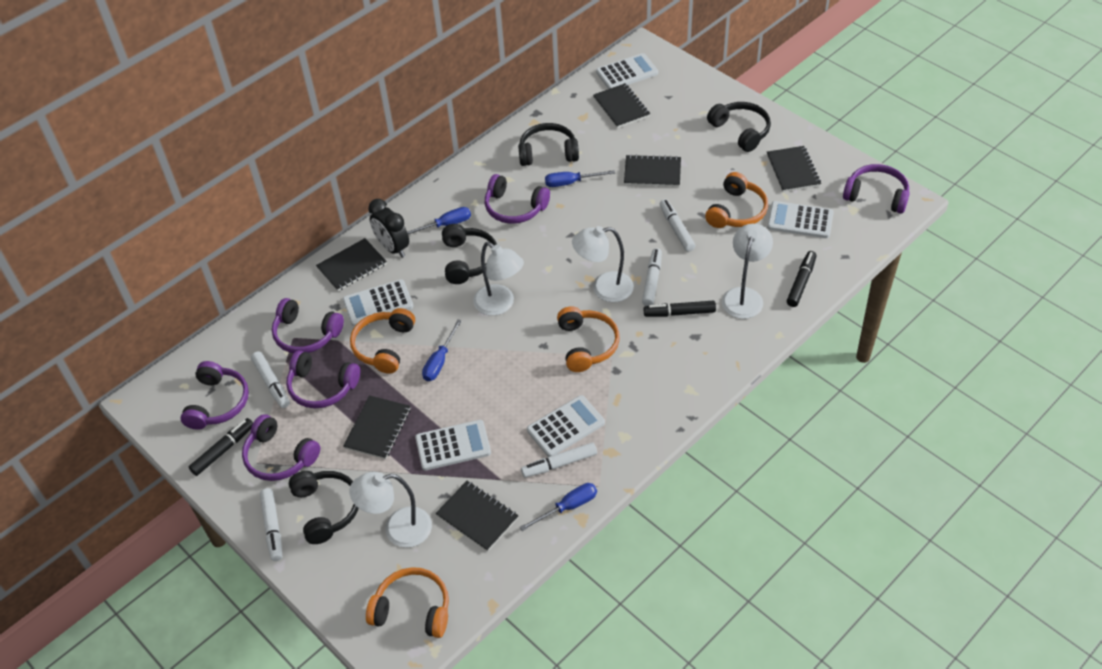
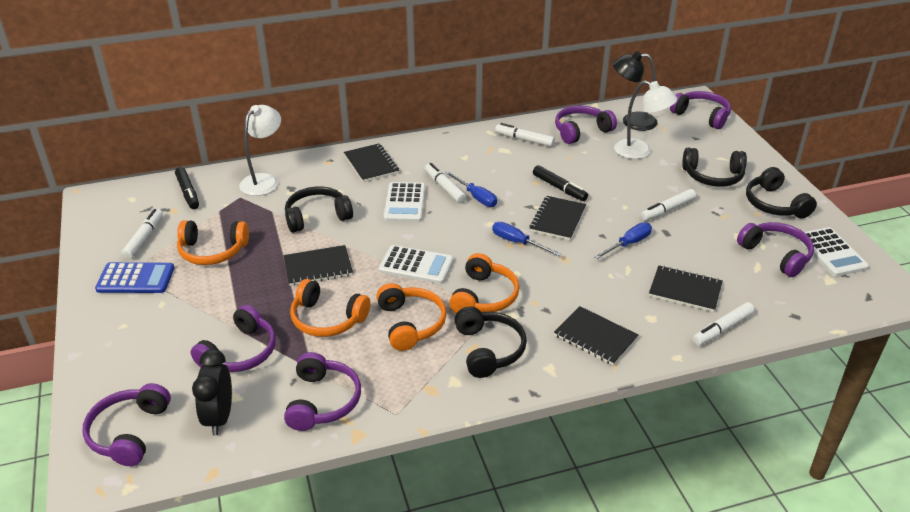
black lamp: none = 0 -> [613,51,658,131] = 1
black marker: [189,418,253,476] [644,300,716,317] [787,251,817,307] = 3 -> [175,167,199,209] [533,165,588,201] = 2
black notebook: [316,238,387,291] [343,395,410,459] [436,481,518,552] [593,83,650,128] [624,154,681,187] [767,146,821,192] = 6 -> [283,245,353,286] [344,144,399,182] [529,196,586,240] [554,306,638,365] [649,265,723,312] = 5
blue calculator: none = 0 -> [95,262,174,293] = 1
blue screwdriver: [407,207,471,234] [422,320,462,381] [520,483,597,531] [545,170,615,187] = 4 -> [445,171,497,207] [492,222,561,256] [594,223,652,259] = 3
white calculator: [343,279,413,326] [415,420,491,471] [527,395,605,457] [596,53,658,89] [767,201,834,238] = 5 -> [379,245,453,284] [384,182,425,222] [797,227,869,276] = 3
white lamp: [349,472,432,548] [473,242,524,316] [572,226,634,302] [722,224,773,319] = 4 -> [239,105,281,196] [614,81,677,159] = 2

